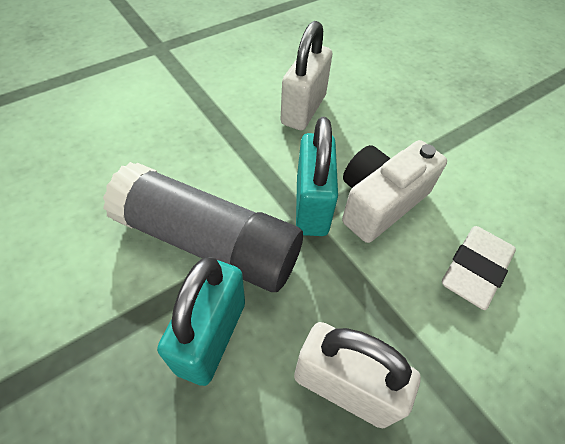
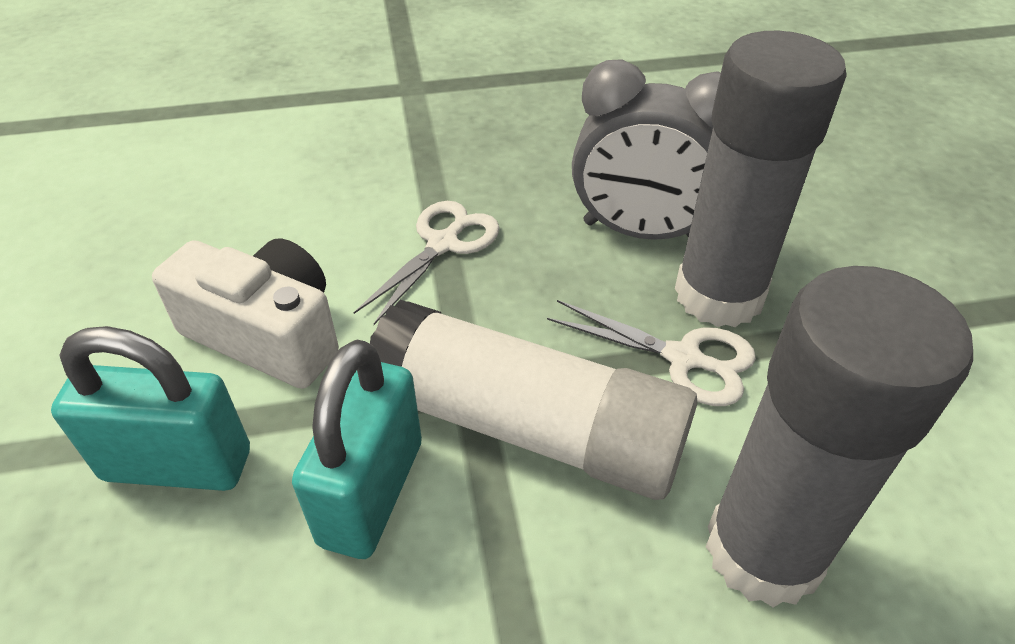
grey clock: none = 0 -> [572,59,721,240] = 1
grey glue stick: [103,162,303,292] = 1 -> [675,31,846,327] [706,266,973,607] = 2
white eraser: [442,226,516,310] = 1 -> none = 0
white glue stick: none = 0 -> [370,300,698,500] = 1
white padlock: [280,21,332,131] [294,322,421,428] = 2 -> none = 0
white scissors: none = 0 -> [353,201,500,325] [547,300,756,406] = 2

